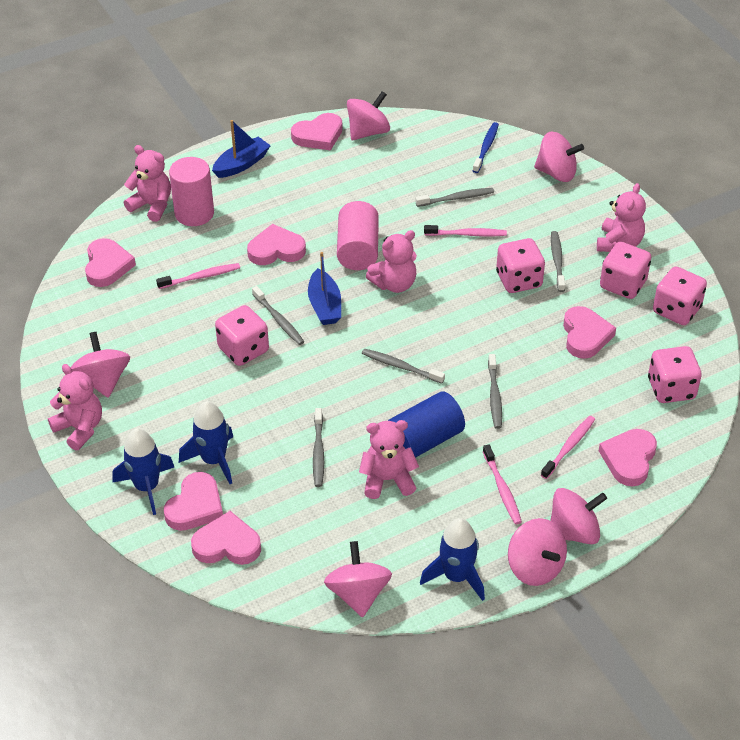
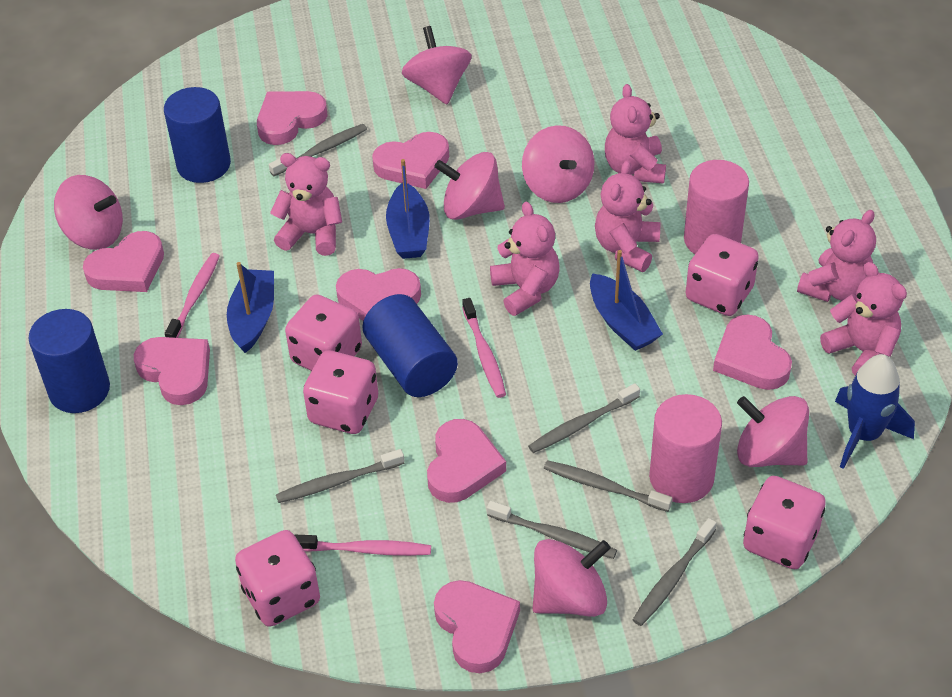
blue boat: [212,120,271,178] [308,252,341,325] = 2 -> [227,262,274,353] [386,159,430,259] [590,250,663,351] = 3
blue cylinder: [388,391,465,458] = 1 -> [28,309,110,413] [164,87,231,183] [362,294,458,397] = 3
blue rocket: [112,428,174,515] [179,401,233,484] [420,518,485,601] = 3 -> [835,354,915,469] = 1
blue toothbrush: [473,122,499,173] = 1 -> none = 0
pink heart: [85,238,136,287] [164,472,223,531] [191,511,261,565] [247,224,306,265] [291,113,343,151] [563,306,616,359] [599,429,657,486] = 7 -> [83,231,164,292] [134,337,210,405] [257,91,328,145] [336,268,421,321] [372,132,449,189] [427,419,506,503] [434,580,520,673] [713,315,792,390] = 8
pink teddy bear: [48,364,102,451] [124,145,171,222] [359,420,419,499] [366,230,417,293] [597,183,646,252] = 5 -> [270,153,342,256] [490,201,559,316] [595,160,660,272] [605,84,666,184] [797,210,876,302] [820,262,907,376] = 6
pink toothbrush: [156,263,240,289] [424,225,507,236] [483,444,522,524] [541,416,595,479] = 4 -> [165,253,220,338] [295,535,431,556] [462,298,506,398] = 3

